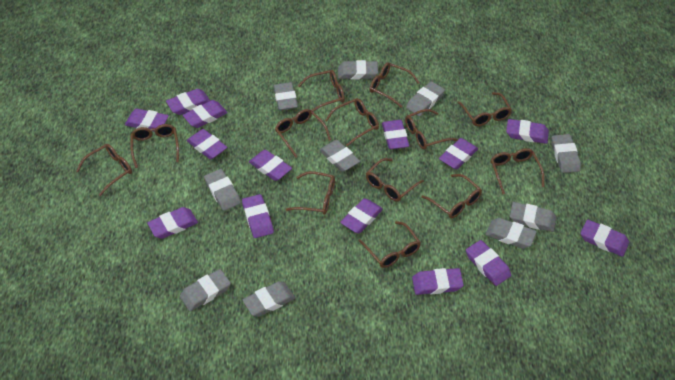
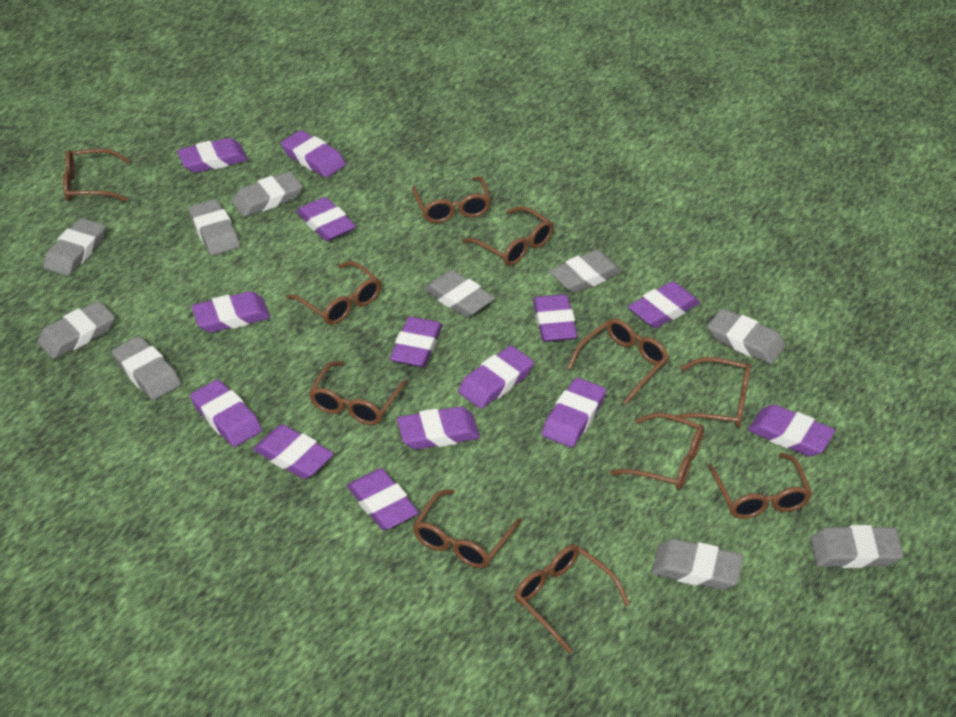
brown glasses: [76,144,132,196] [130,124,179,168] [275,109,331,158] [286,171,335,215] [298,70,345,112] [325,98,379,146] [359,221,421,268] [366,158,424,202] [370,62,420,108] [405,109,458,150] [421,174,482,218] [457,92,512,126] [491,148,544,194] = 13 -> [63,149,130,202] [287,261,381,325] [309,361,408,425] [412,176,491,223] [413,489,522,568] [462,206,553,266] [515,545,630,653] [567,318,669,404] [610,413,704,490] [669,357,751,428] [707,453,812,519] = 11

